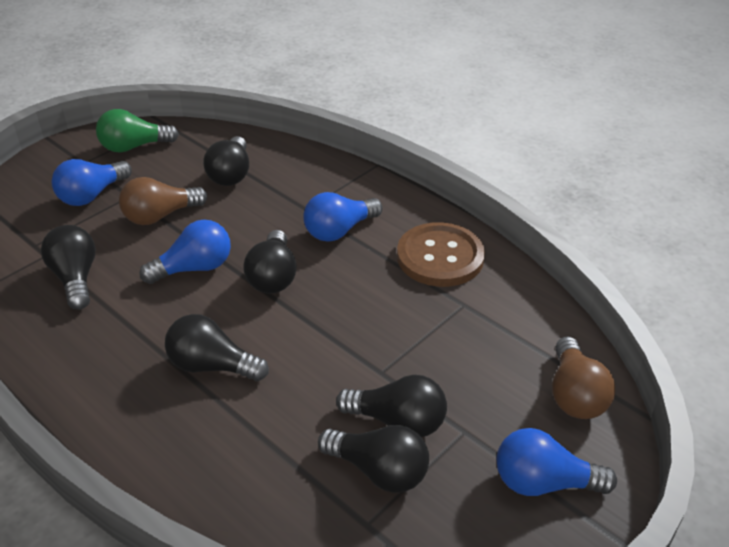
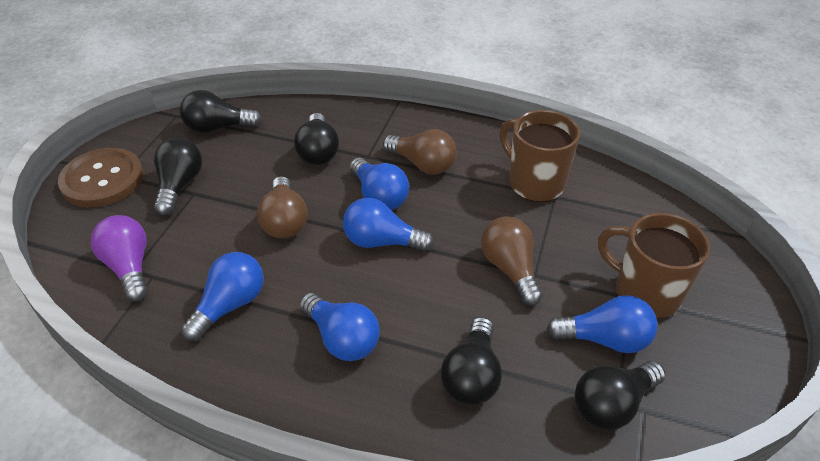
black light bulb: [41,225,96,310] [165,314,269,381] [203,136,249,186] [243,230,297,294] [318,425,429,493] [336,375,447,437] = 6 -> [154,137,202,216] [180,90,262,133] [294,113,339,165] [441,317,502,405] [575,361,666,430] = 5
blue light bulb: [51,159,132,206] [139,220,231,284] [303,192,382,241] [496,428,617,496] = 4 -> [181,252,264,341] [299,293,380,361] [343,198,434,252] [350,158,409,210] [546,295,657,353] = 5
brown light bulb: [119,177,207,225] [552,337,615,419] = 2 -> [257,176,307,238] [383,129,457,175] [481,216,543,306] = 3
brown mug: none = 0 -> [499,110,580,202] [598,213,710,319] = 2
green light bulb: [96,109,179,153] = 1 -> none = 0
purple light bulb: none = 0 -> [90,215,148,302] = 1

